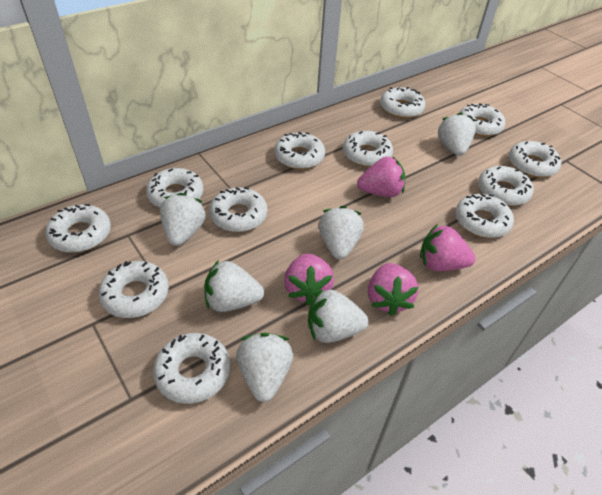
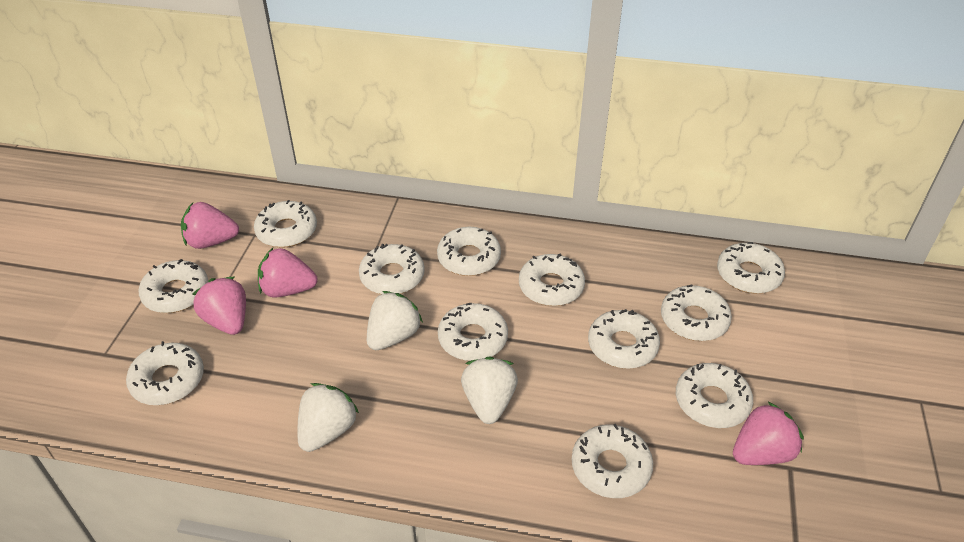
white strawberry: [160,193,205,246] [204,260,264,312] [236,333,293,402] [308,288,369,343] [318,206,364,259] [438,112,476,156] = 6 -> [297,383,359,452] [367,291,423,350] [461,356,518,424] = 3

